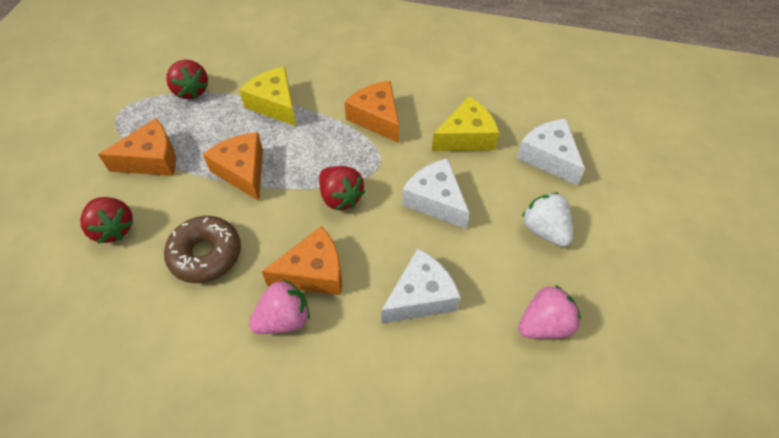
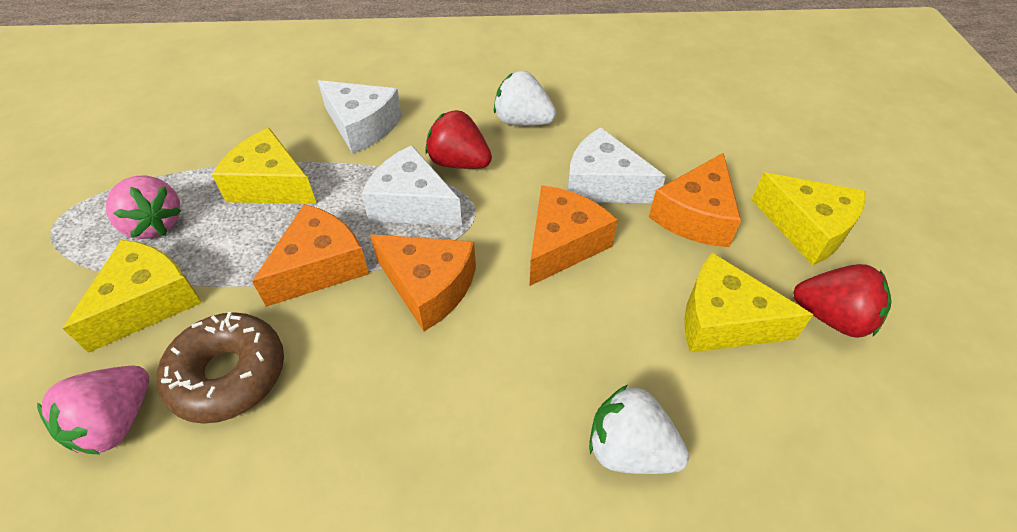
red strawberry: [80,197,134,244] [166,60,208,99] [319,166,365,210] = 3 -> [425,110,492,169] [793,264,892,338] = 2
white strawberry: [522,193,573,247] = 1 -> [494,71,556,126] [589,385,689,474] = 2
yellow cheese: [239,66,296,126] [432,97,499,151] = 2 -> [62,240,202,353] [212,128,317,204] [684,253,813,353] [751,173,865,265] = 4

